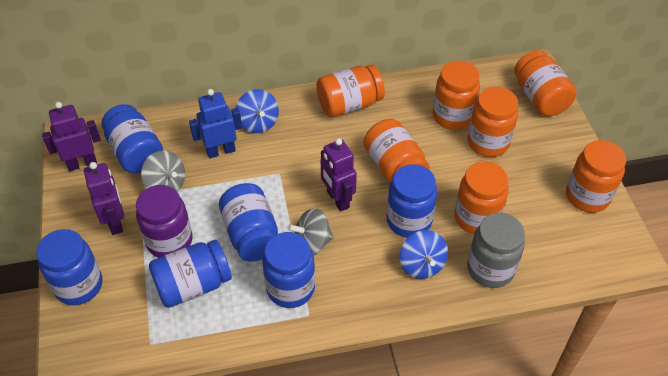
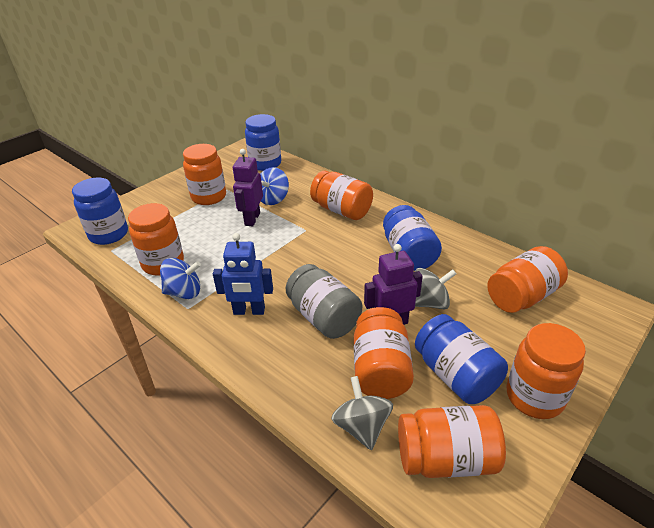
blue jar: [36,229,102,305] [102,104,163,174] [149,240,232,308] [219,183,278,261] [263,232,315,308] [386,164,437,238] = 6 -> [72,178,128,245] [245,114,281,171] [383,205,442,271] [415,314,508,404] = 4
purple jar: [136,185,193,258] = 1 -> none = 0
purple robot: [42,102,101,171] [84,162,124,235] [321,138,357,211] = 3 -> [233,149,263,226] [364,244,423,325] = 2

